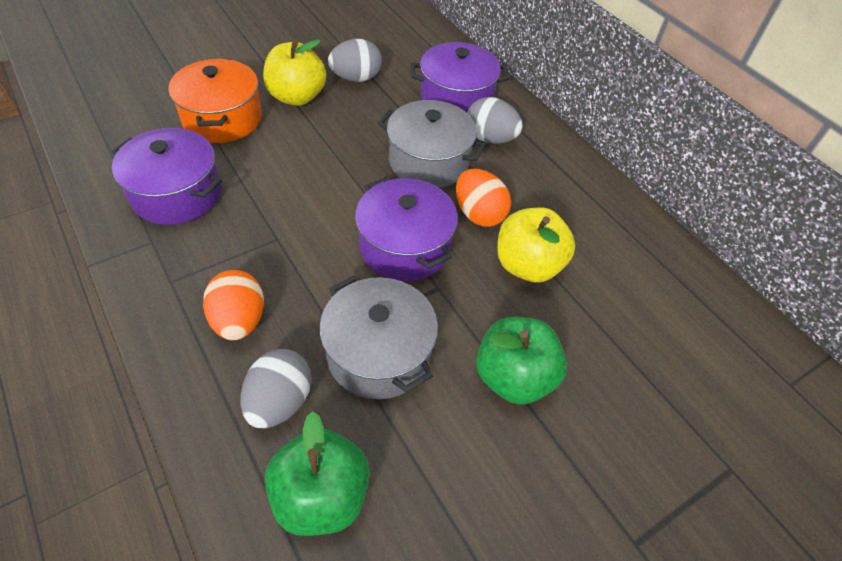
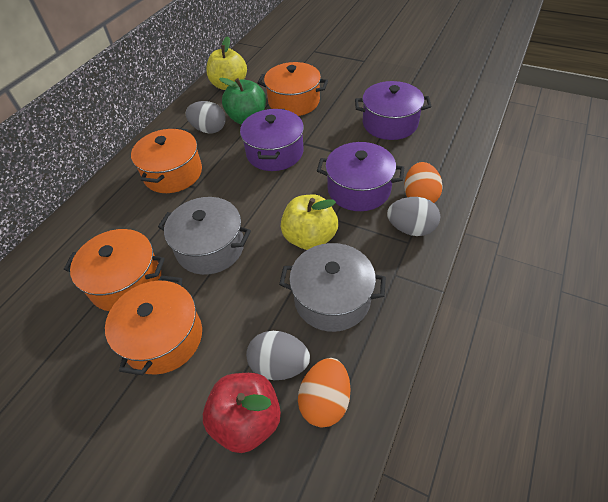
green apple: [265,411,370,536] [476,317,567,405] = 2 -> [219,78,266,125] = 1
orange pot: [169,59,262,143] = 1 -> [64,229,165,311] [105,275,202,375] [131,128,202,193] [258,62,328,116] = 4
red apple: none = 0 -> [203,373,281,453] = 1

